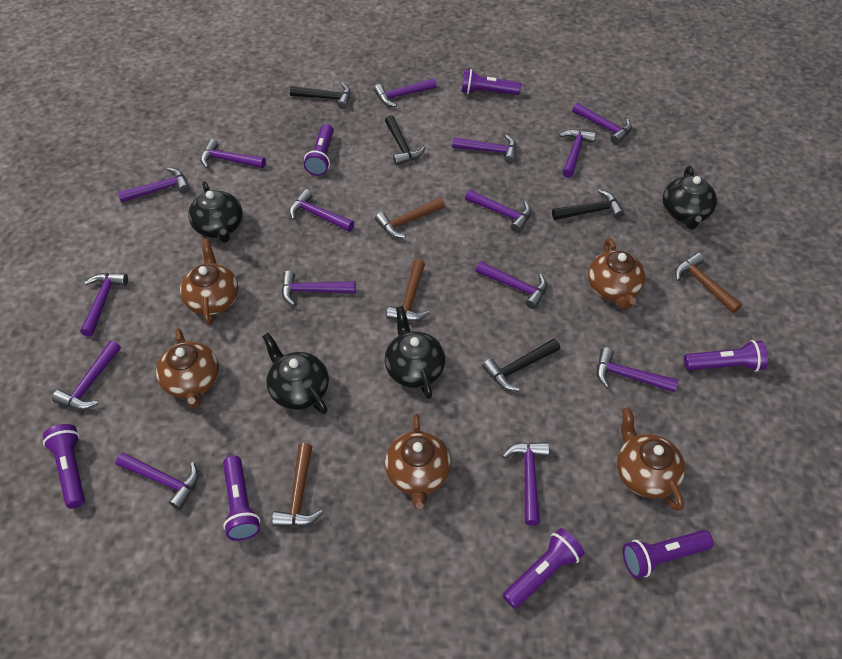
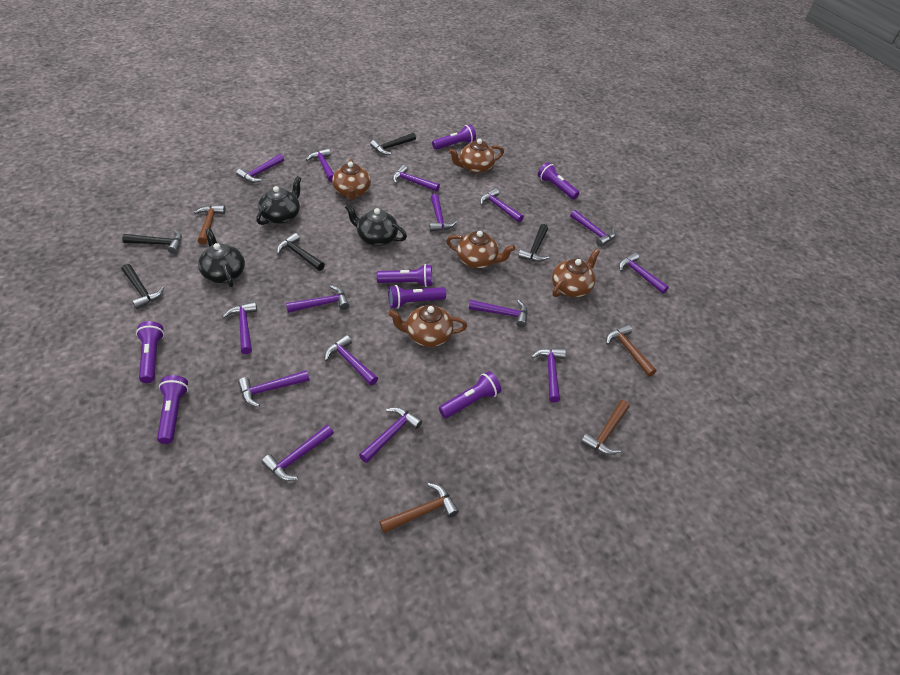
black hammer: [290,83,351,109] [385,115,426,165] [482,338,560,391] [552,190,624,220] = 4 -> [122,230,182,254] [122,264,164,309] [277,233,325,271] [370,133,416,155] [518,224,549,262] = 5
black teapot: [188,181,243,243] [262,333,329,414] [385,306,445,399] [663,166,717,229] = 4 -> [198,228,245,287] [256,176,302,225] [345,204,407,246] = 3

